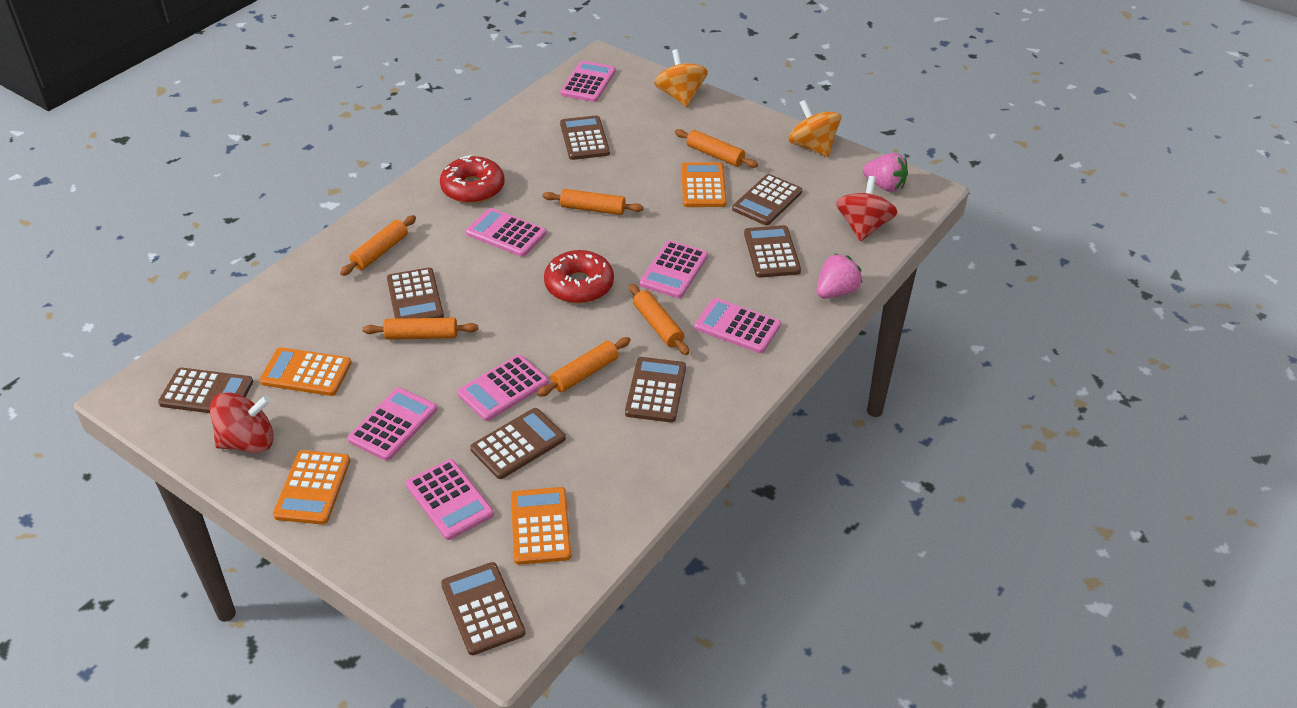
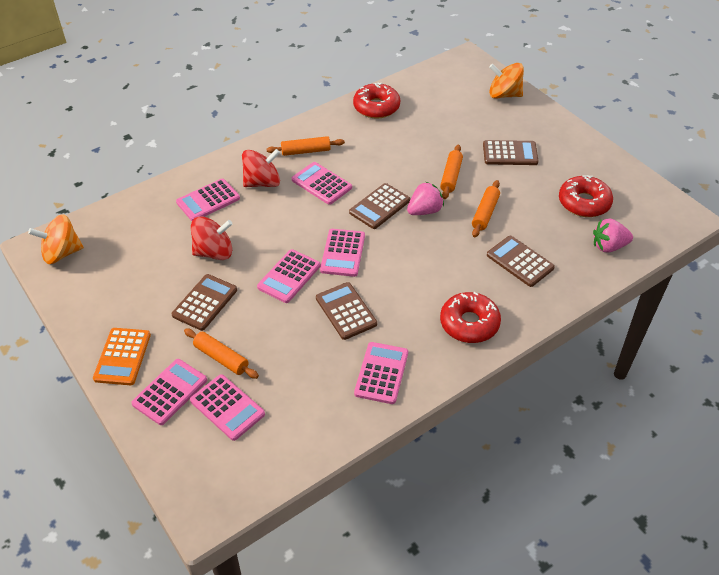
brown calculator: [158,368,253,413] [387,268,444,319] [441,562,525,655] [470,408,566,479] [560,115,610,160] [625,357,686,422] [732,174,802,225] [744,225,801,278] = 8 -> [171,274,237,331] [316,282,377,340] [349,183,410,229] [483,140,539,165] [487,236,555,287] = 5
orange calculator: [259,347,351,396] [273,450,350,525] [511,487,571,565] [681,162,727,207] = 4 -> [93,328,151,385] = 1
orange rolling pin: [340,215,416,276] [362,318,478,340] [537,337,631,397] [543,189,644,215] [629,284,689,355] [675,129,758,168] = 6 -> [184,328,259,379] [266,136,345,156] [440,145,463,199] [472,180,500,237] = 4
red donut: [440,155,505,204] [544,250,614,304] = 2 -> [353,83,400,119] [440,292,501,343] [559,175,613,217] = 3

